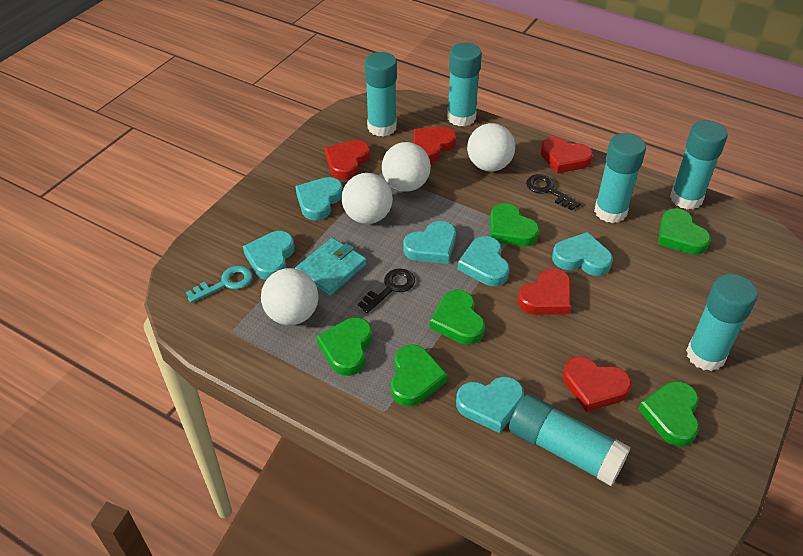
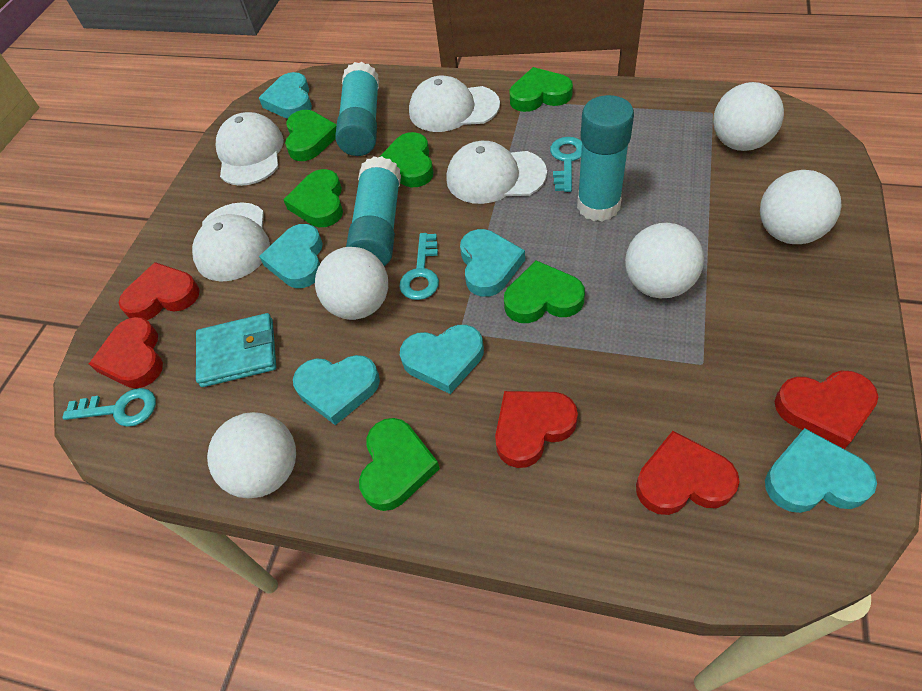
black key: [358,268,415,313] [526,174,581,211] = 2 -> none = 0
turquoise glue stick: [365,52,397,137] [447,43,482,127] [509,394,631,486] [594,133,646,223] [670,120,728,209] [686,274,758,371] = 6 -> [335,62,379,156] [346,156,401,266] [577,95,634,221] = 3
turquoise key: [186,266,252,303] = 1 -> [62,388,156,427] [399,233,439,300] [550,137,582,192] = 3
white ball: [261,268,318,325] [342,173,393,224] [382,142,431,192] [467,123,515,172] = 4 -> [207,412,296,498] [315,247,388,320] [625,223,704,299] [713,82,784,151] [760,170,842,244] = 5
white cap: none = 0 -> [192,202,270,282] [216,112,284,186] [409,76,500,132] [446,141,547,204] = 4

